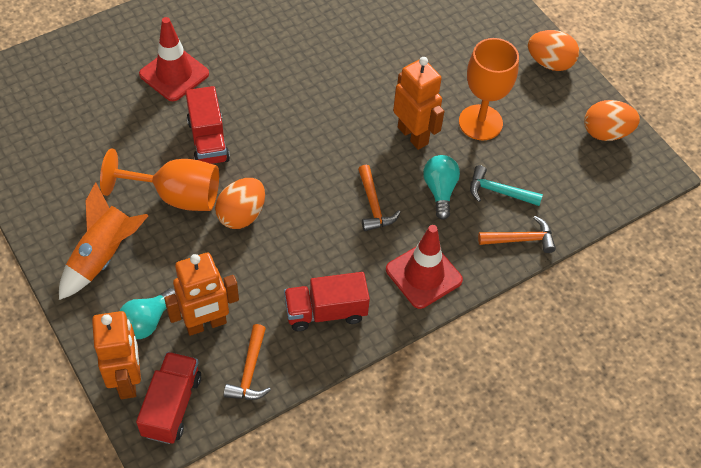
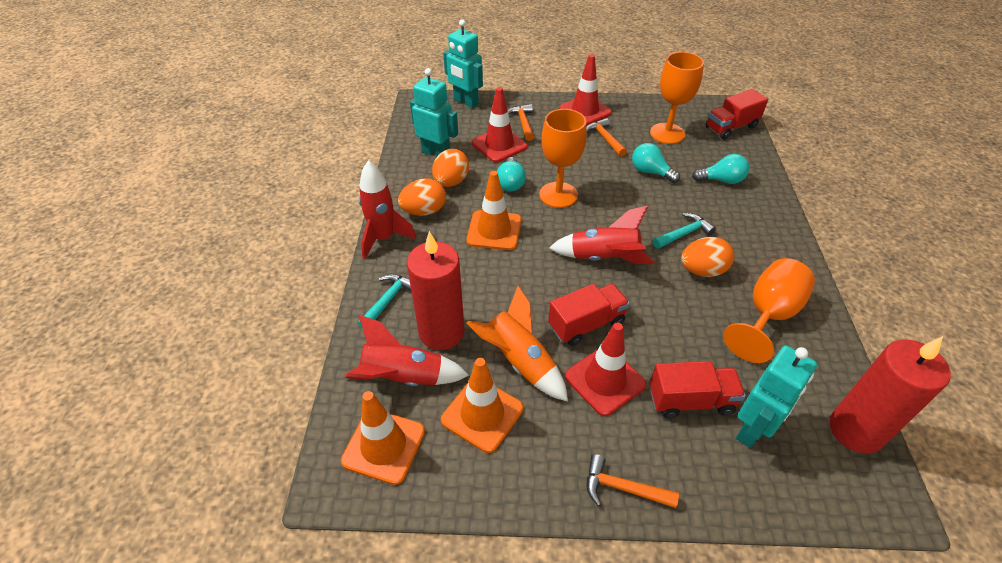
orange goblet: [100,148,219,211] [459,38,519,140] = 2 -> [539,109,587,208] [650,52,704,144] [723,258,815,363] = 3
orange robot: [92,311,141,399] [164,253,239,336] [393,57,444,150] = 3 -> none = 0
orange traffic cone: none = 0 -> [341,391,425,485] [441,358,524,453] [466,171,521,250] = 3
red candle: none = 0 -> [407,231,464,350] [830,336,951,454] = 2
red rocket: none = 0 -> [345,315,469,386] [359,161,416,259] [549,205,654,264] = 3
red traffic cone: [139,17,209,101] [386,225,463,309] = 2 -> [472,87,528,162] [559,54,612,126] [565,322,646,416] = 3
turquoise hammer: [470,165,543,206] = 1 -> [358,274,411,329] [653,213,716,249] = 2
turquoise light bulb: [119,288,176,339] [423,155,460,220] = 2 -> [497,157,526,192] [632,143,680,183] [692,154,749,184] = 3
turquoise robot: none = 0 -> [410,68,458,157] [443,19,483,108] [736,345,817,448] = 3

